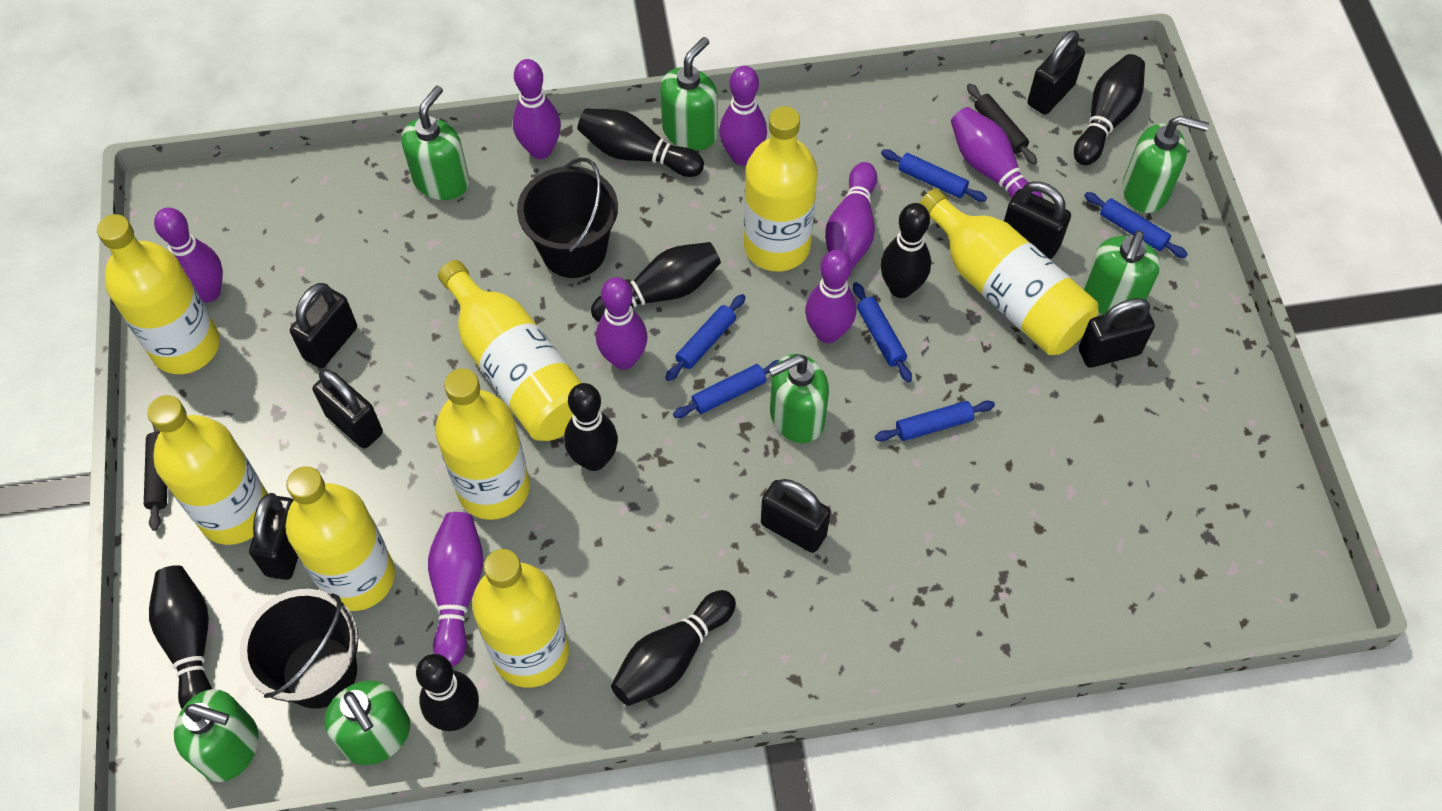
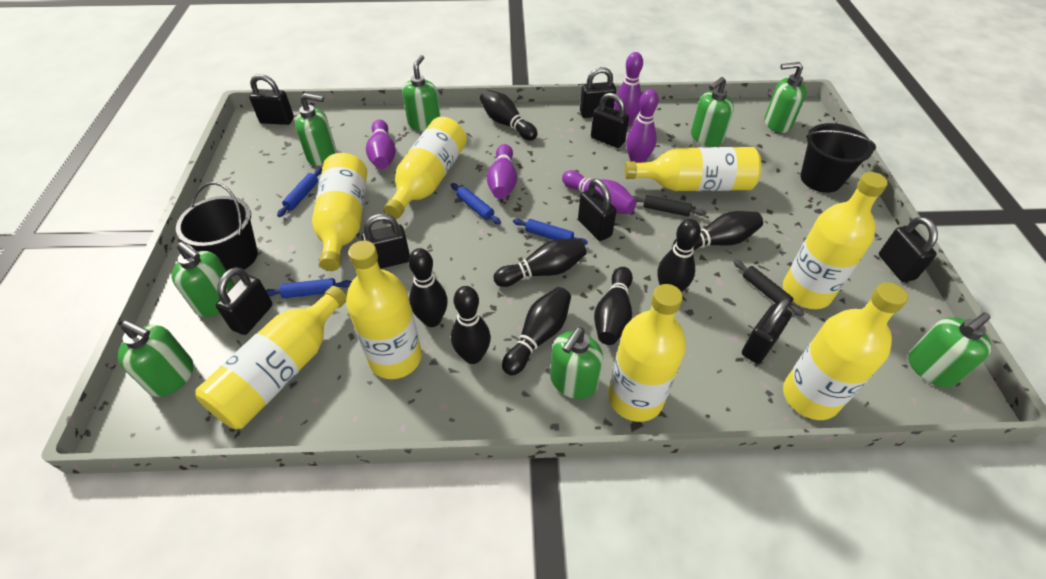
black padlock: [249,493,298,580] [290,283,357,368] [313,369,383,449] [761,479,831,553] [1004,181,1071,259] [1027,30,1085,115] [1079,298,1155,368] = 7 -> [216,267,272,335] [249,74,294,125] [361,214,410,269] [578,179,616,241] [580,67,616,118] [591,93,629,148] [742,298,792,364] [879,217,938,282] = 8
blue rolling pin: [665,294,746,381] [673,360,779,418] [853,282,912,382] [875,400,995,441] [881,149,987,202] [1084,192,1188,258] = 6 -> [266,278,352,298] [277,168,322,217] [451,183,501,224] [513,218,588,245] = 4
green soap dispenser: [174,689,258,782] [324,681,410,765] [401,85,470,200] [660,37,718,151] [768,354,829,443] [1082,231,1160,315] [1122,116,1209,213] = 7 -> [118,321,193,397] [172,242,234,317] [295,93,336,166] [402,55,441,131] [550,327,603,399] [691,77,734,147] [765,62,806,133] [908,313,991,387] = 8
purple bowling pin: [154,208,223,303] [428,512,484,666] [513,59,561,159] [596,277,648,370] [719,66,767,166] [805,250,856,343] [825,162,877,268] [951,107,1043,199] = 8 -> [366,120,396,169] [487,144,517,199] [562,170,636,214] [614,52,643,127] [626,89,659,163] = 5

